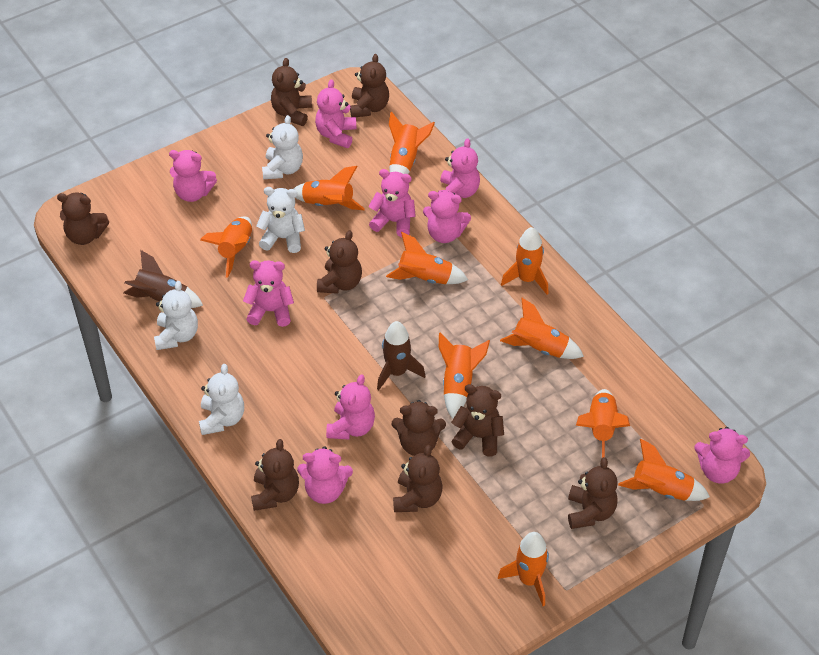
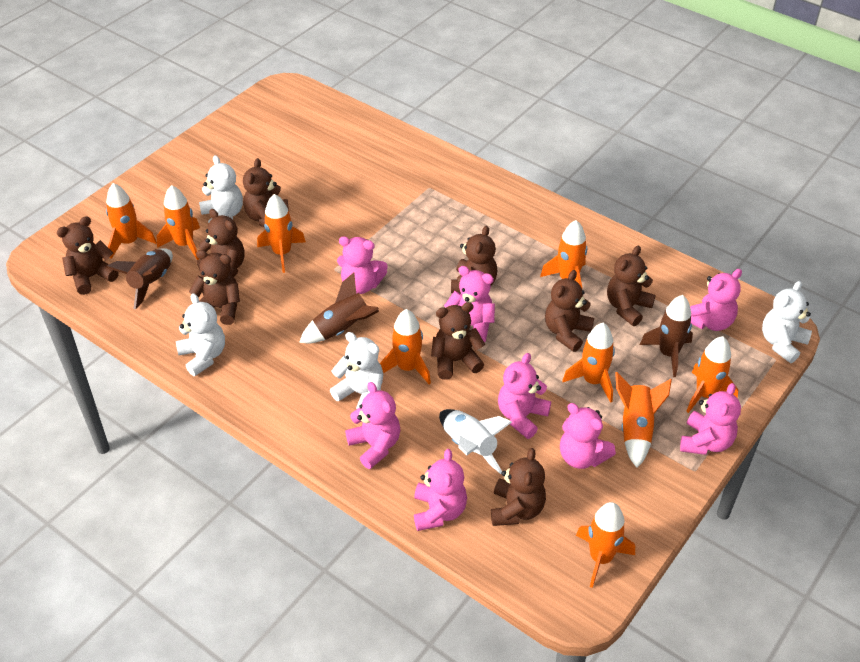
brown rocket: [124,250,203,308] [377,321,426,390] = 2 -> [106,248,173,309] [299,272,379,343] [640,295,693,377] = 3
orange rocket: [200,216,252,278] [294,166,365,210] [386,232,468,284] [389,112,435,174] [439,332,490,419] [498,532,549,606] [500,298,584,359] [501,227,549,295] [576,389,630,458] [618,439,710,501] = 10 -> [106,183,157,259] [157,185,200,260] [257,194,306,273] [380,309,431,384] [540,220,587,288] [562,323,615,403] [576,502,635,588] [615,372,672,468] [686,336,738,413] = 9
pink teddy bear: [169,150,217,202] [243,260,294,327] [297,446,353,504] [315,79,356,148] [326,374,375,440] [368,169,416,237] [423,191,471,243] [438,138,480,198] [694,427,750,484] = 9 -> [337,236,388,294] [345,382,400,469] [414,449,467,531] [444,266,495,343] [498,353,551,439] [560,403,616,469] [680,383,741,455] [690,269,742,331] = 8
white rocket: none = 0 -> [439,409,512,474] = 1

